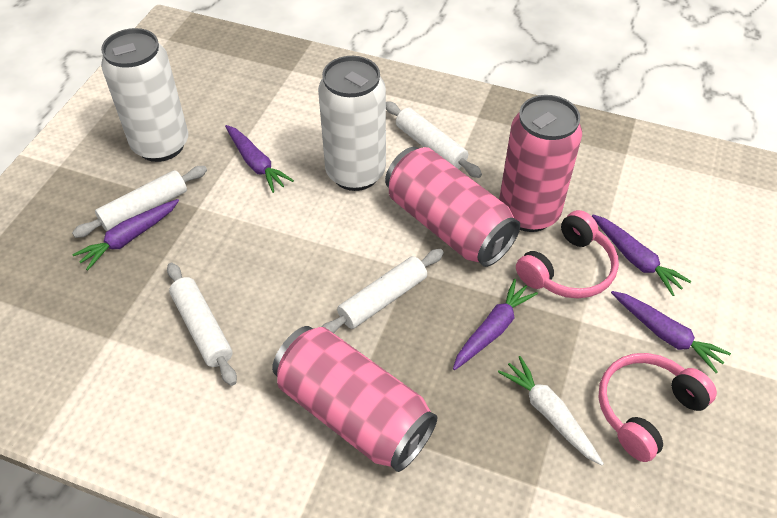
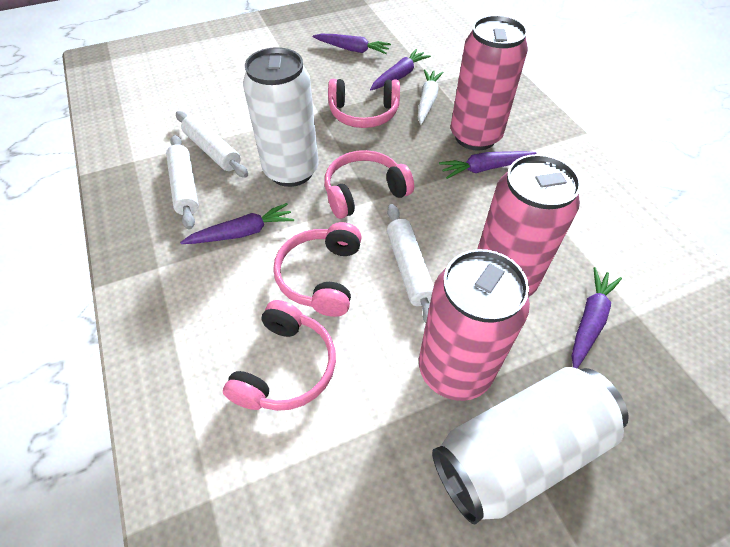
pink headphones: [516,210,619,299] [598,353,717,462] = 2 -> [223,300,336,411] [273,222,362,317] [324,150,414,219] [328,79,400,128] = 4
white rolling pin: [72,166,207,238] [167,263,237,386] [322,249,444,333] [386,101,482,178] = 4 -> [166,135,199,229] [176,111,248,178] [387,204,434,323] = 3

